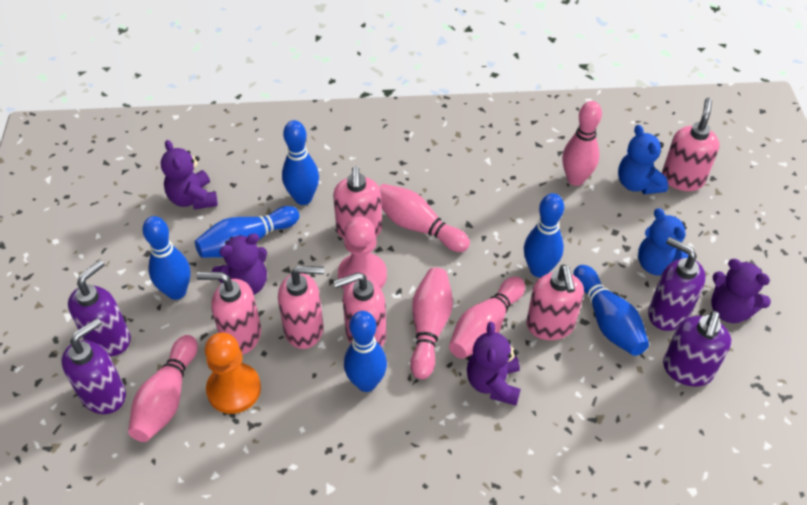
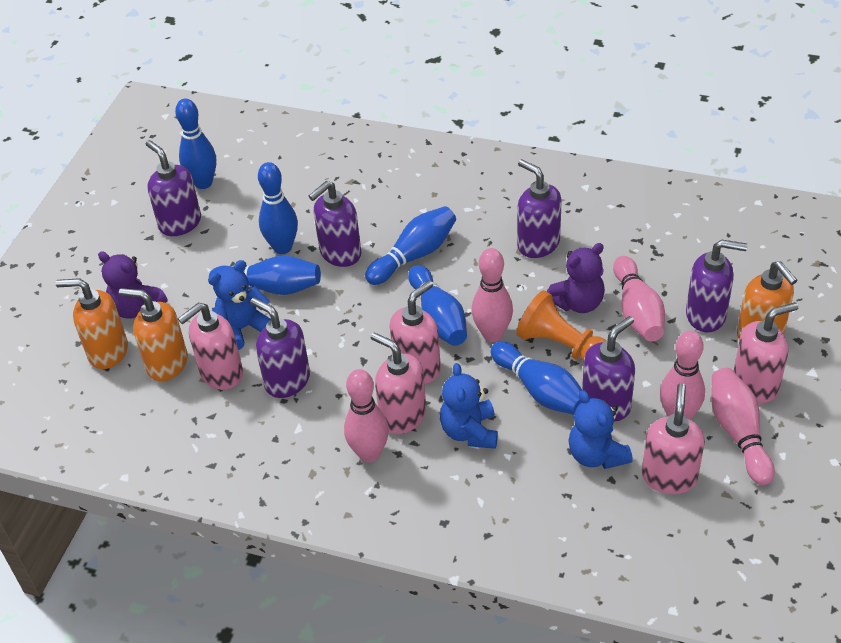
blue teddy bear: [618,125,668,194] [638,208,689,276] = 2 -> [208,260,271,350] [440,363,498,449] [568,390,633,469] = 3
orange soap dispenser: none = 0 -> [56,278,128,369] [119,288,188,381] [737,261,798,340] = 3
pink pawn: [338,217,387,290] = 1 -> none = 0
pink soap dispenser: [196,272,261,355] [278,266,324,349] [333,166,382,239] [333,272,386,347] [526,265,584,340] [662,98,720,191] = 6 -> [178,302,243,390] [370,332,426,434] [390,280,441,384] [642,383,705,494] [734,302,798,403] = 5
purple soap dispenser: [61,318,126,414] [68,260,131,356] [648,237,706,331] [663,311,731,387] = 4 -> [146,140,201,236] [250,298,310,398] [309,181,361,267] [517,159,562,258] [582,316,635,422] [686,240,747,332] = 6
purple teddy bear: [161,140,218,209] [212,233,267,295] [467,322,521,405] [711,259,771,323] = 4 -> [98,251,167,319] [547,243,605,313] = 2

